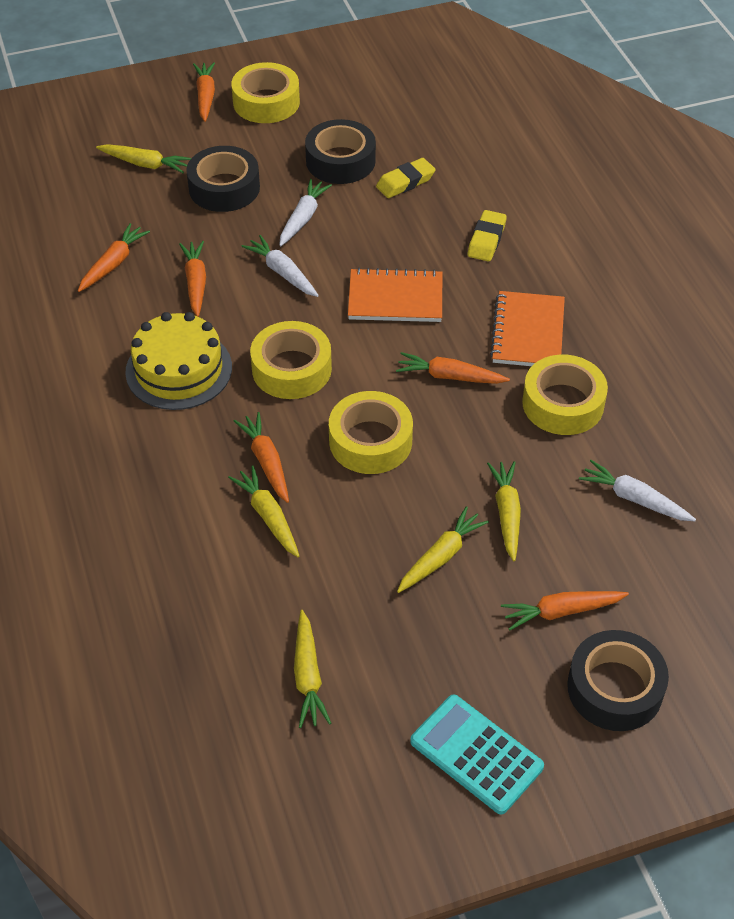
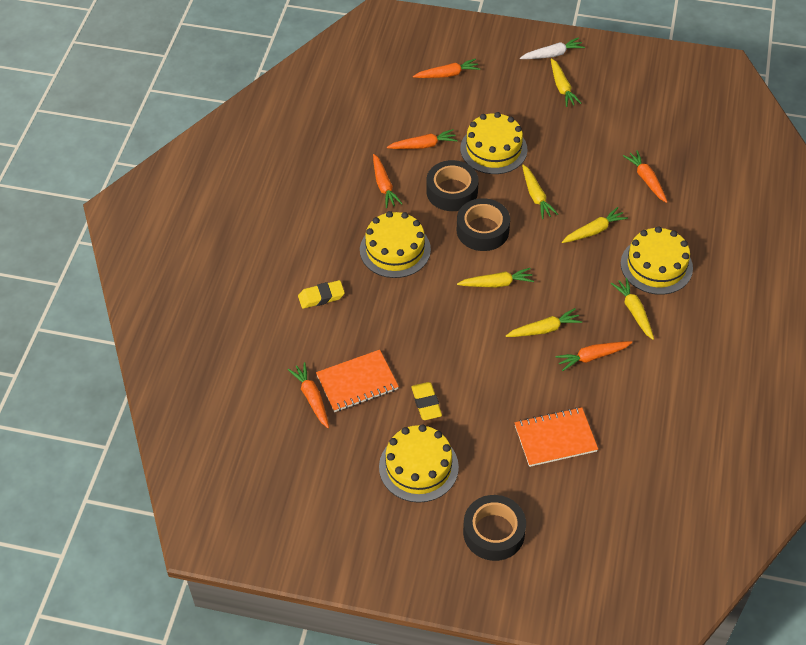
turquoise calculator: [410,695,544,815] = 1 -> none = 0
white carrot: [241,235,319,297] [279,179,332,246] [579,460,696,521] = 3 -> [520,37,585,59] = 1
yellow cake: [125,312,232,410] = 1 -> [360,211,431,278] [379,424,459,503] [460,112,527,174] [621,226,693,295] = 4
yellow carrot: [96,144,191,173] [228,466,299,557] [294,610,331,728] [397,506,489,593] [487,461,521,561] = 5 -> [457,268,534,288] [506,308,582,337] [522,165,558,219] [551,58,582,107] [562,207,628,243] [611,278,654,340] = 6
yellow tape: [231,62,300,123] [250,321,332,399] [329,391,413,474] [522,355,608,435] = 4 -> none = 0

